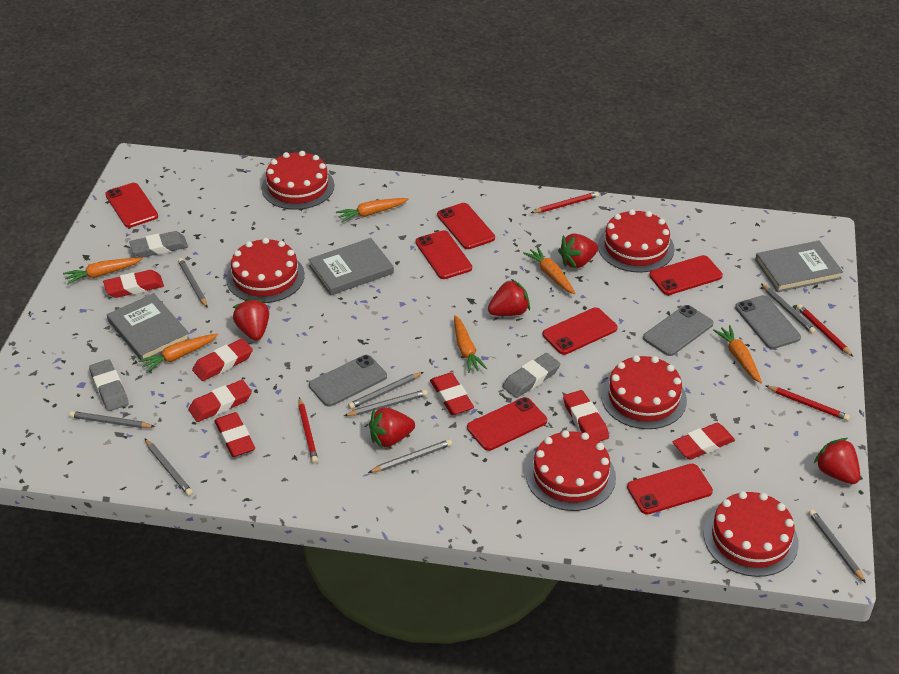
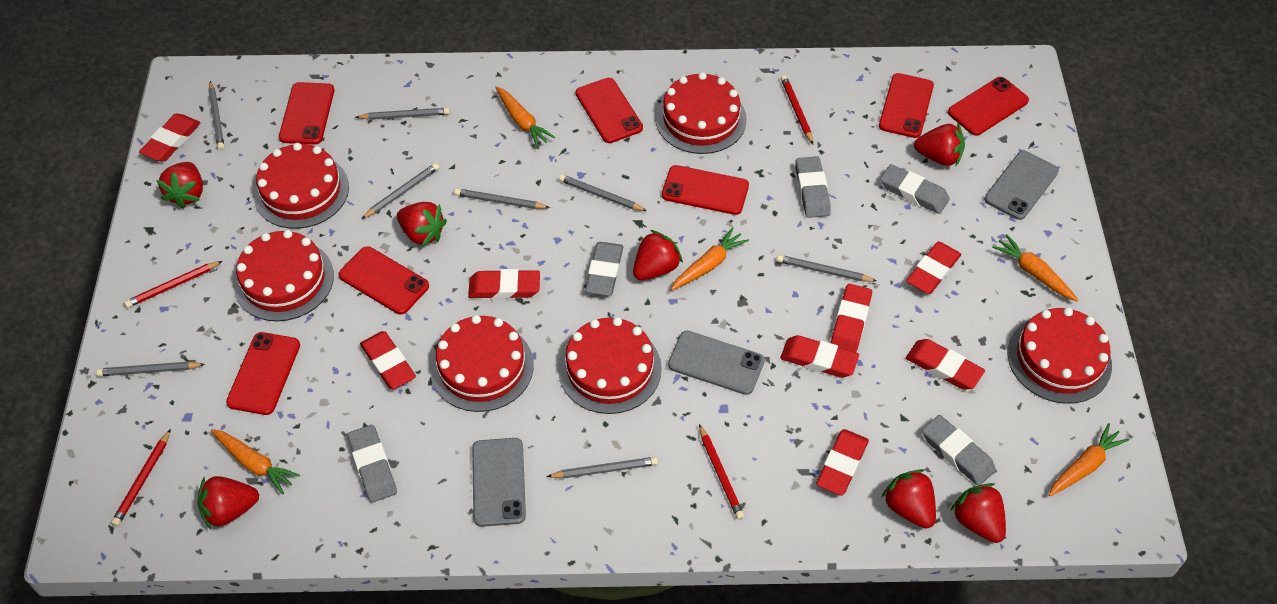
grey book: [107,293,190,362] [308,238,394,296] [755,241,843,292] = 3 -> none = 0
grey eraser: [89,359,129,411] [129,231,188,258] [502,353,560,398] = 3 -> [347,425,397,503] [585,242,623,296] [795,156,831,218] [880,164,950,214] [922,415,996,486] = 5
orange carrot: [63,258,143,285] [138,334,218,373] [336,198,409,222] [454,315,487,373] [523,246,576,294] [713,325,762,383] = 6 -> [211,429,300,495] [495,86,555,148] [671,227,749,290] [992,234,1078,302] [1049,423,1129,496] = 5
red eraser: [103,270,164,298] [188,380,252,422] [192,338,253,381] [214,412,255,457] [430,373,474,415] [563,390,609,442] [672,423,735,460] = 7 -> [139,113,201,162] [360,331,416,389] [468,269,540,299] [780,335,859,378] [816,429,869,496] [831,284,872,352] [906,241,961,294] [906,339,985,390] = 8
red strawberry: [233,298,269,341] [369,407,415,448] [488,279,530,316] [558,234,598,268] [814,438,860,484] = 5 -> [156,162,203,208] [197,476,259,529] [397,202,447,247] [633,230,683,280] [881,469,936,529] [914,124,965,166] [950,483,1006,543] = 7

